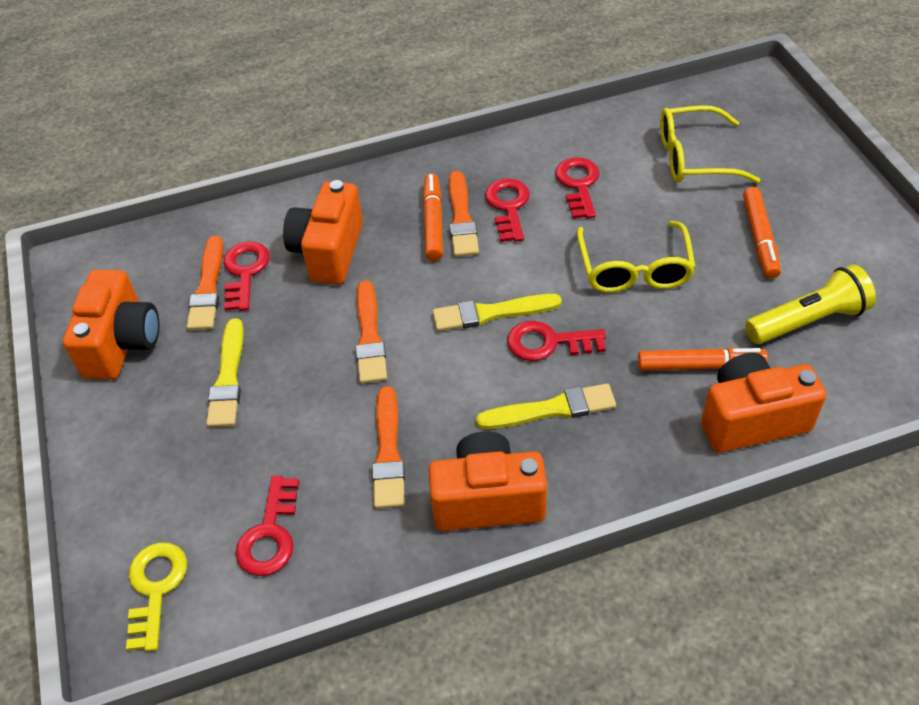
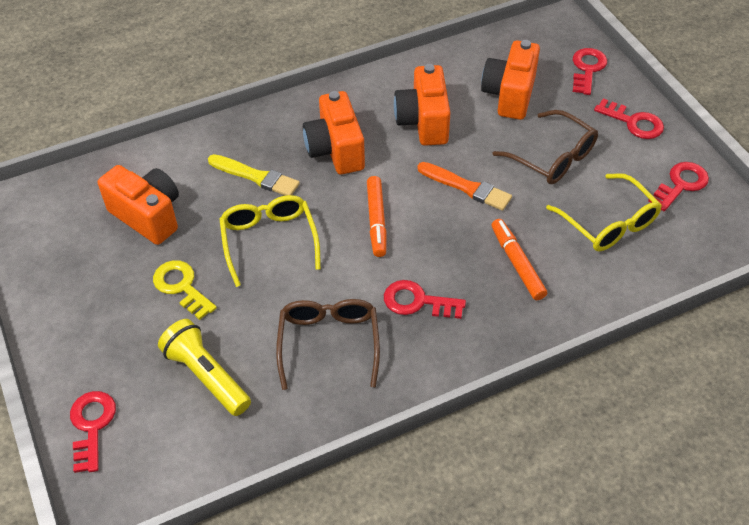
brown glasses: none = 0 -> [276,299,380,390] [492,110,598,184] = 2
orange brush: [186,236,223,330] [356,281,387,384] [372,386,405,509] [449,171,479,257] = 4 -> [417,162,512,211] = 1
orange marker: [423,174,443,261] [638,347,768,371] [743,187,781,279] = 3 -> [367,176,387,257] [491,219,547,300] = 2
yellow brush: [206,318,244,427] [432,294,562,331] [476,383,616,429] = 3 -> [208,154,300,196] = 1

